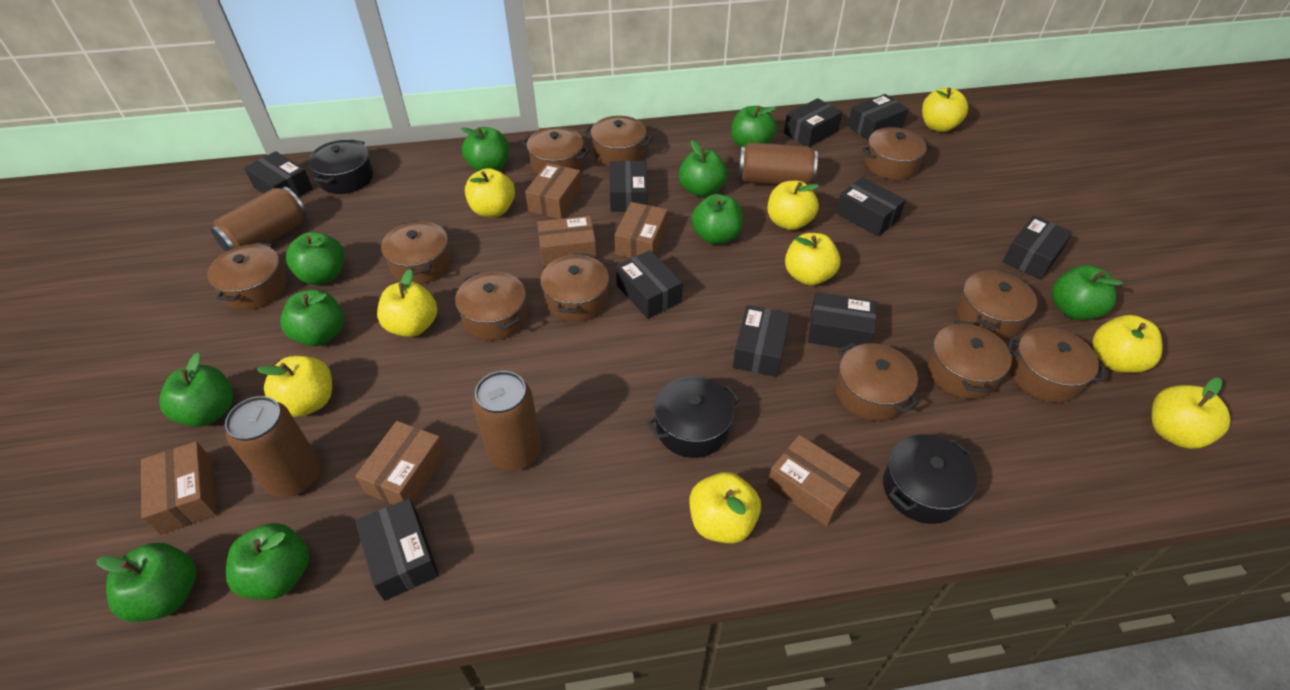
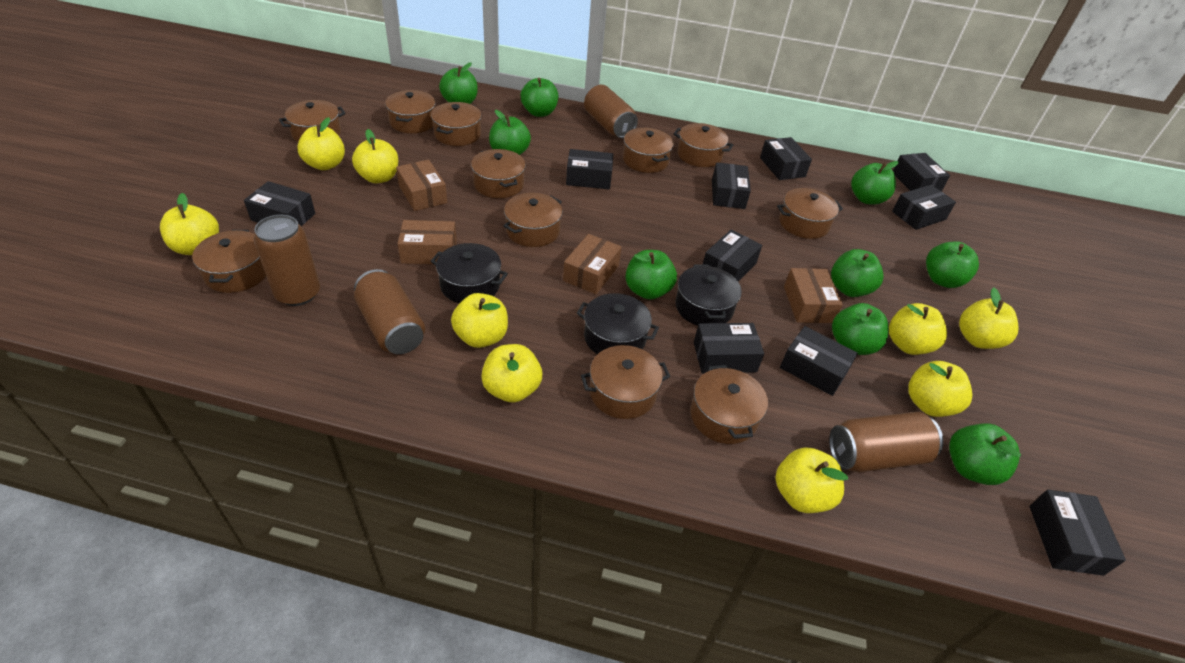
brown box: [141,441,217,535] [355,421,446,505] [525,163,582,219] [537,216,597,267] [614,202,668,258] [767,435,861,526] = 6 -> [396,160,447,211] [398,220,457,264] [563,234,621,294] [784,268,843,323] = 4
green apple: [96,543,196,622] [159,353,233,427] [226,523,309,600] [280,289,344,346] [286,232,344,285] [461,127,509,171] [679,140,727,197] [691,194,743,245] [731,106,776,147] [1052,265,1123,320] = 10 -> [439,63,478,104] [489,110,531,155] [521,78,558,117] [625,250,677,300] [831,249,884,297] [832,303,889,355] [851,161,898,205] [926,241,979,288] [949,423,1021,485] = 9

